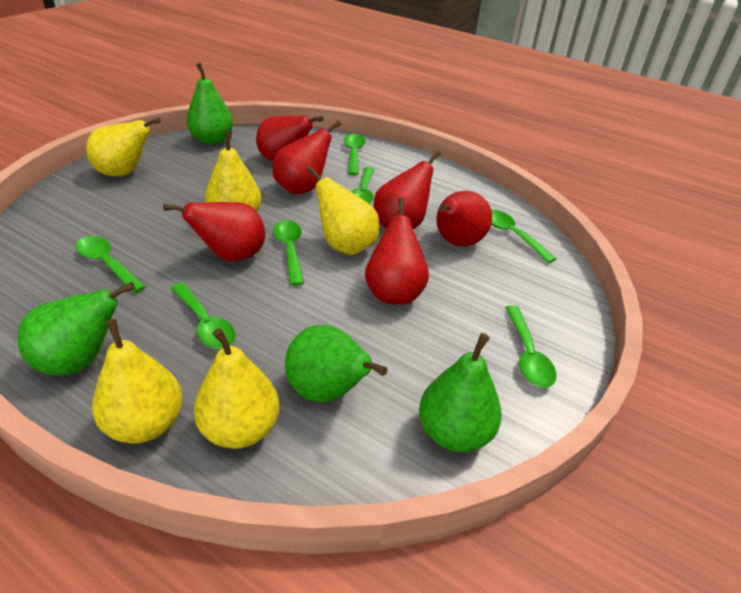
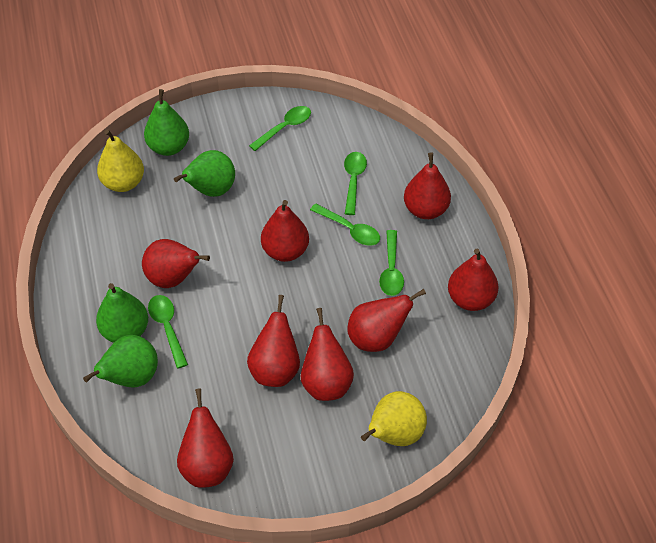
green spoon: [75,236,146,294] [171,282,236,349] [273,220,304,286] [344,134,366,175] [351,167,375,204] [491,209,557,263] [505,305,556,388] = 7 -> [148,295,188,369] [249,106,311,151] [310,203,380,246] [344,152,367,215] [379,230,404,296] = 5
red pear: [163,202,265,261] [256,115,324,162] [273,120,341,194] [365,198,429,305] [374,151,441,229] [436,191,492,247] = 6 -> [142,239,210,288] [177,389,234,488] [247,295,300,387] [261,200,309,262] [301,308,354,401] [348,289,426,352] [404,152,451,219] [448,249,498,311] = 8
yellow pear: [86,117,161,176] [92,319,183,443] [194,328,280,449] [205,130,262,211] [306,166,379,255] = 5 -> [97,129,144,192] [361,391,427,446] = 2

